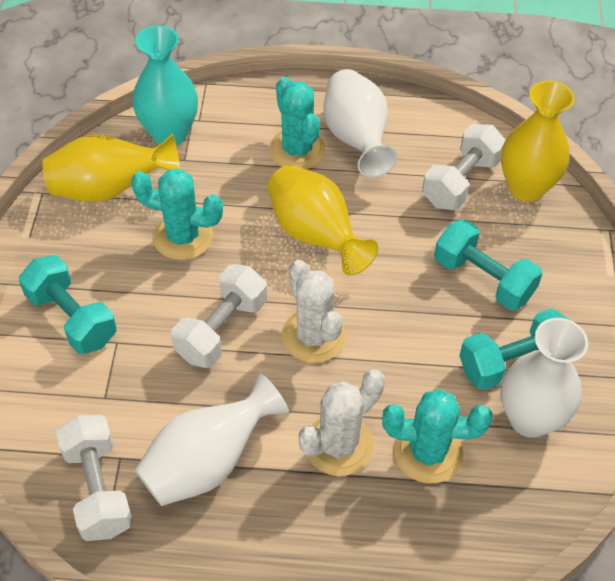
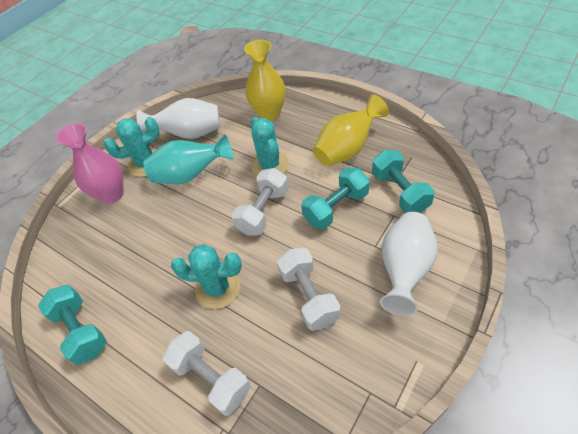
pink vase: none = 0 -> [56,123,124,204] = 1
white cactus: [282,260,346,363] [299,369,385,476] = 2 -> none = 0
white vase: [135,373,289,506] [323,69,398,178] [500,318,588,438] = 3 -> [137,98,220,139] [380,212,438,316] = 2
yellow vase: [42,134,180,202] [268,165,378,276] [501,81,575,202] = 3 -> [244,40,286,121] [313,94,389,167] = 2

